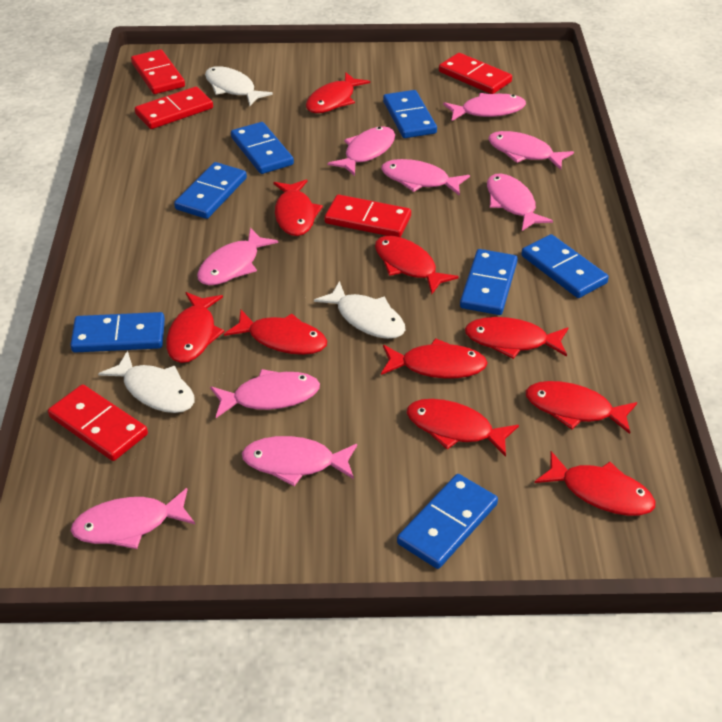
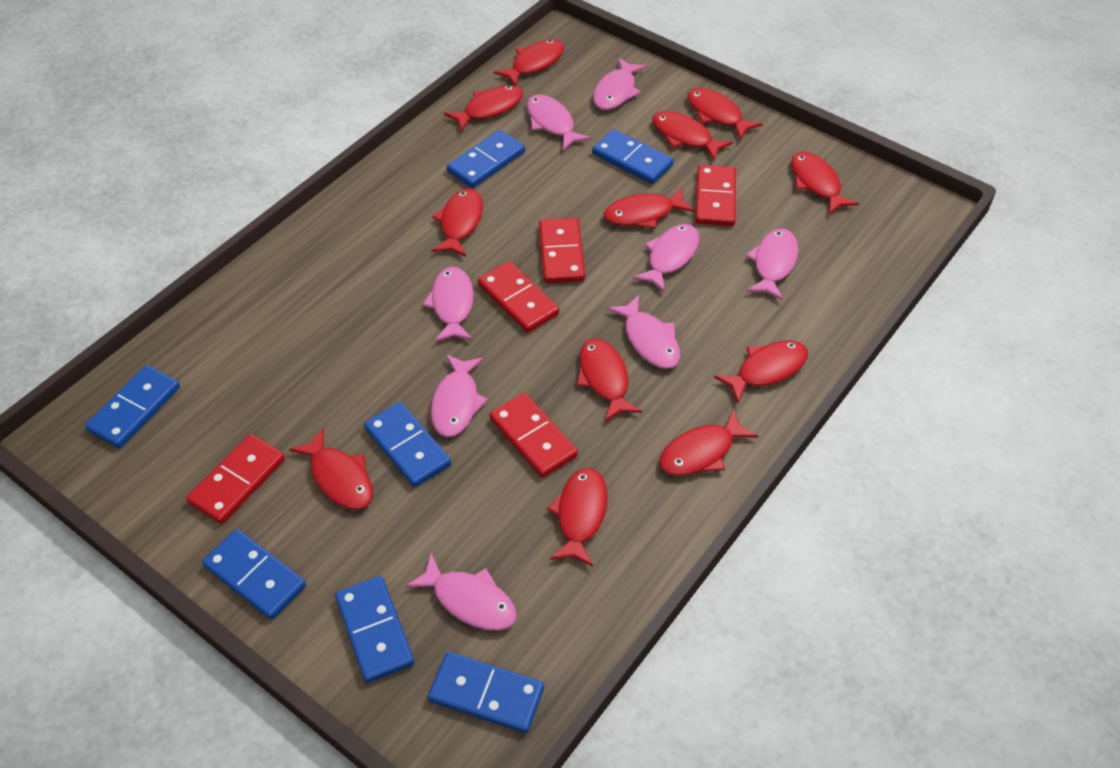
pink fish: [71,488,195,549] [197,228,278,285] [210,369,320,418] [242,436,357,486] [327,126,395,176] [381,159,470,196] [443,93,526,121] [487,173,553,231] [488,131,574,170] = 9 -> [406,553,517,631] [423,267,474,342] [431,354,488,437] [527,94,591,150] [593,57,647,110] [607,295,680,369] [632,224,699,293] [746,229,798,301] = 8
red fish: [166,292,224,363] [224,310,327,355] [273,179,323,236] [306,72,370,113] [375,236,459,294] [381,338,487,379] [407,399,519,457] [465,317,568,359] [526,381,637,434] [535,451,655,516] = 10 -> [289,428,373,510] [431,189,483,257] [444,85,523,131] [494,39,564,86] [547,468,608,567] [576,339,642,422] [604,188,695,229] [652,111,733,160] [659,409,758,476] [687,88,762,140] [714,340,808,403] [791,151,859,215] = 12
white fish: [98,351,194,413] [205,66,273,106] [314,281,405,339] = 3 -> none = 0

